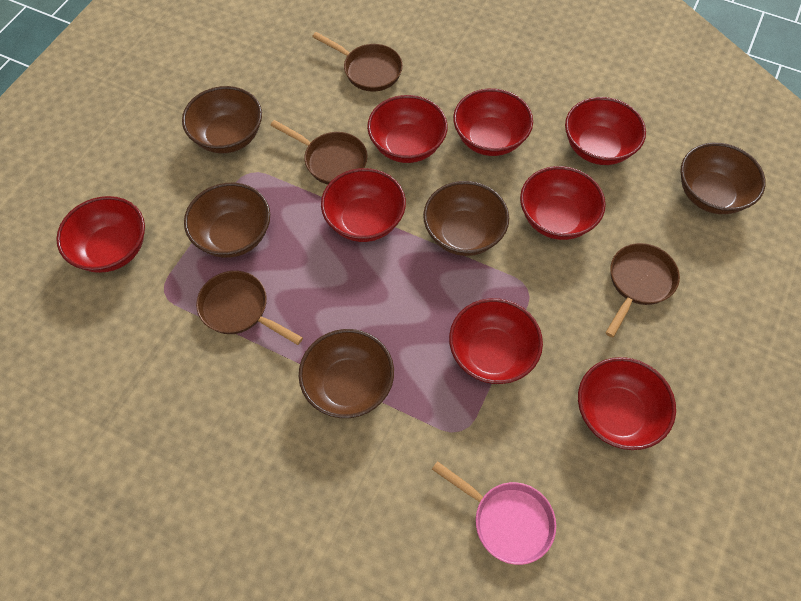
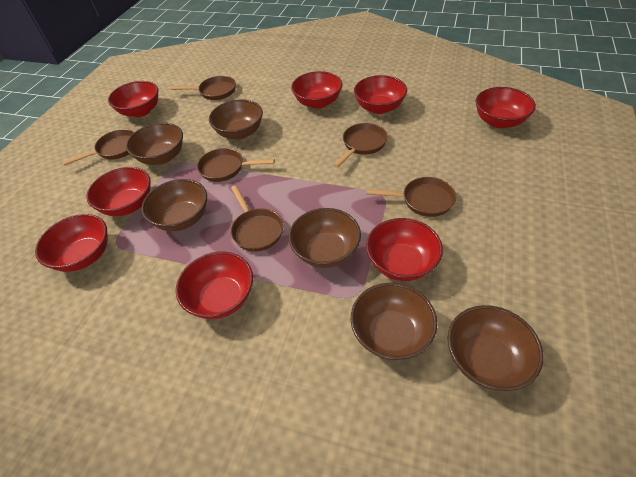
brown bowl: [182,86,262,153] [184,183,270,258] [299,329,394,418] [423,181,509,256] [680,143,766,214] = 5 -> [126,123,183,165] [141,179,207,231] [209,99,263,139] [289,208,361,268] [351,283,437,360] [448,305,544,391] = 6
brown pan: [196,271,303,345] [270,120,368,184] [312,32,403,92] [605,243,680,338] = 4 -> [63,129,134,166] [170,76,236,100] [197,148,275,182] [231,185,283,252] [333,123,388,168] [366,177,456,217] = 6
pink pan: [432,461,556,565] = 1 -> none = 0

